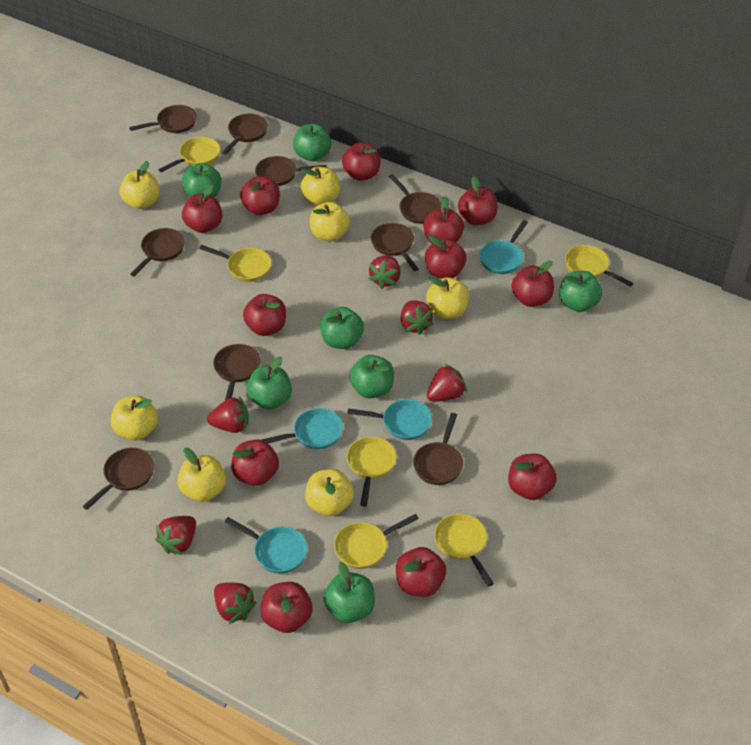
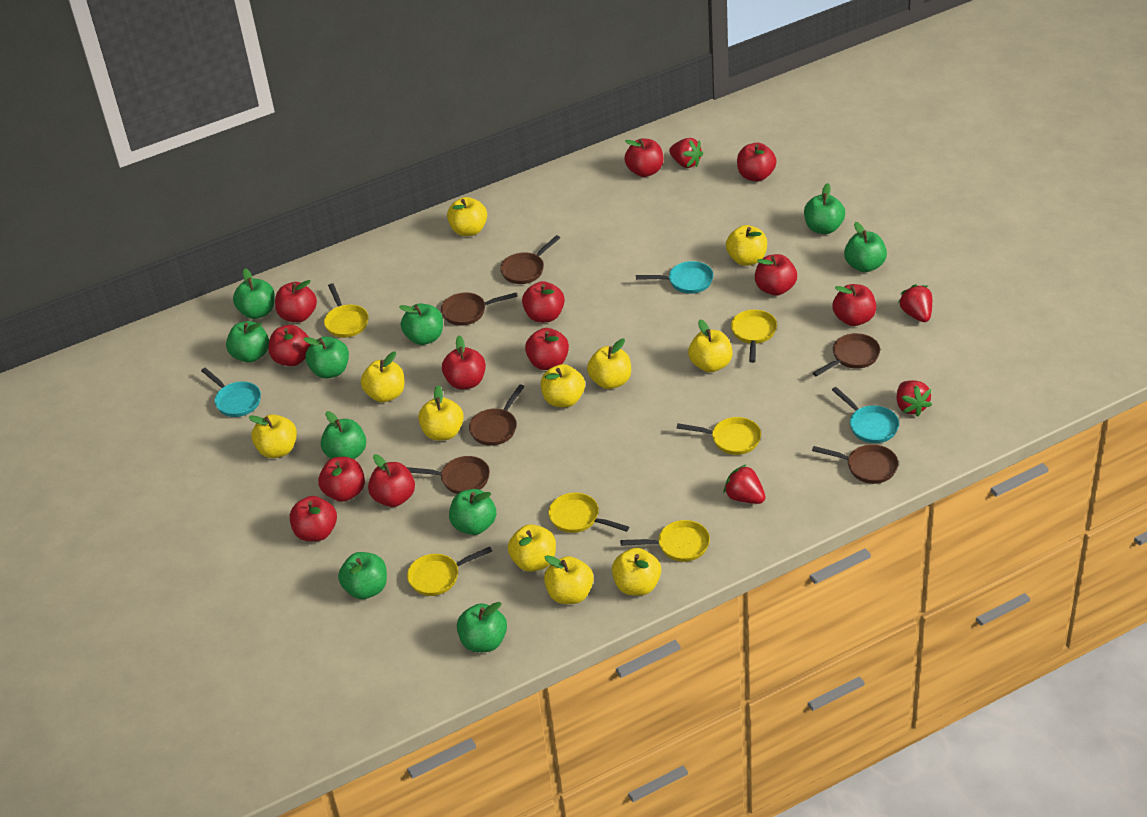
brown pan: [83,448,154,510] [129,105,197,133] [130,228,185,277] [213,344,261,400] [222,114,268,155] [255,156,327,186] [371,223,419,271] [389,174,441,224] [413,413,463,485] = 9 -> [407,456,490,494] [441,293,517,326] [469,384,525,446] [500,235,560,284] [812,444,898,484] [813,333,880,377] = 6
green apple: [182,163,222,198] [246,356,292,409] [293,124,331,161] [320,307,364,349] [323,562,375,623] [349,355,394,398] [559,271,602,312] = 7 -> [226,321,269,363] [233,269,275,319] [303,336,349,379] [321,411,366,459] [338,552,387,599] [399,303,443,345] [449,489,496,535] [457,602,507,652] [804,183,845,234] [844,222,887,272] = 10
red strawberry: [155,516,196,555] [207,396,249,433] [214,582,257,624] [369,255,401,289] [401,300,434,335] [427,364,467,402] = 6 -> [669,138,703,168] [723,464,766,504] [897,380,932,417] [898,284,932,322] = 4
turquoise pan: [225,517,307,574] [262,408,343,449] [347,399,432,440] [479,220,528,274] = 4 -> [201,368,261,417] [636,261,713,294] [832,387,899,443] = 3
yellow apple: [111,395,158,440] [120,161,160,209] [177,448,226,502] [301,167,340,205] [305,469,354,516] [310,202,350,242] [426,276,469,319] = 7 -> [249,414,297,458] [361,351,405,402] [418,385,464,441] [447,197,487,236] [508,524,556,572] [541,364,585,407] [544,555,594,604] [587,339,631,389] [612,548,661,596] [688,320,733,372] [726,225,767,266] = 11

